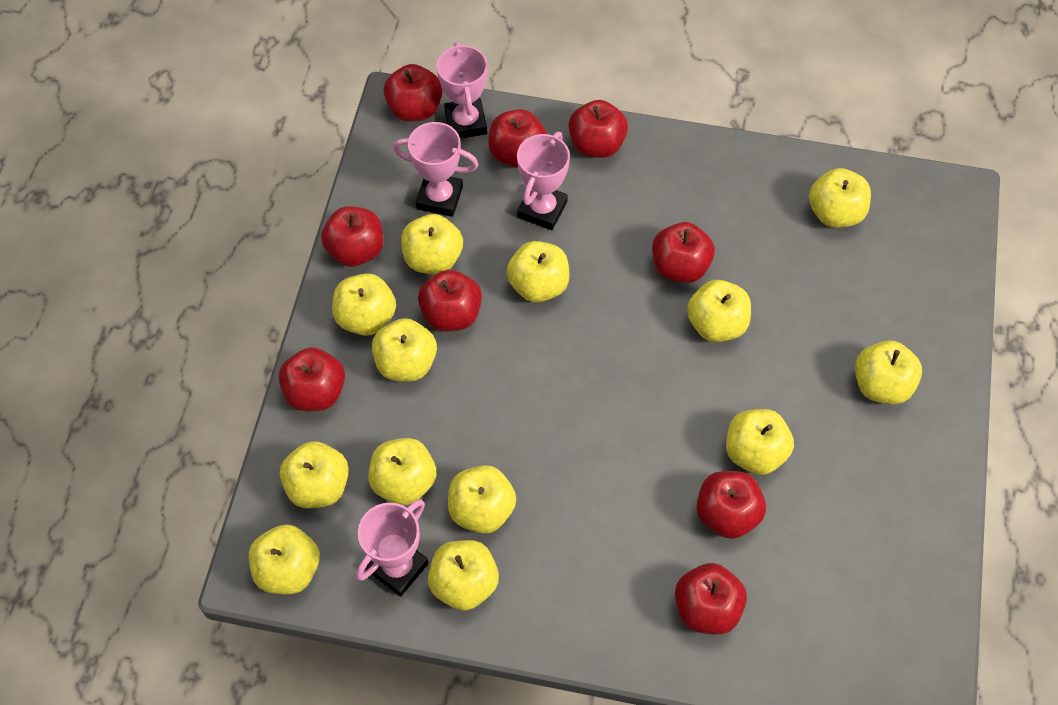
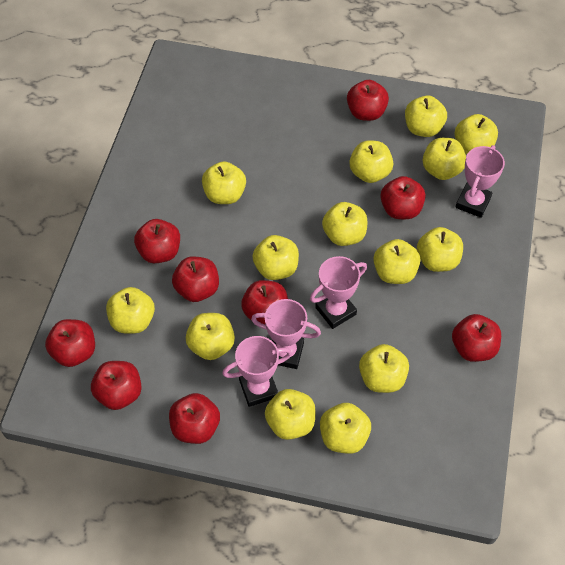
yellow apple: [249,524,320,594] [280,441,349,508] [332,273,396,336] [368,438,436,505] [372,318,437,381] [401,214,463,274] [428,540,499,611] [448,465,516,534] [507,241,569,302] [687,280,751,342] [726,409,794,475] [809,168,871,228] [855,340,922,404] = 13 -> [106,287,155,334] [186,313,235,360] [202,162,246,204] [252,235,299,280] [265,389,315,440] [320,403,371,454] [322,202,367,246] [349,140,393,183] [359,344,409,393] [373,239,420,284] [405,96,447,137] [417,227,463,272] [423,138,466,180] [455,114,498,154] = 14

